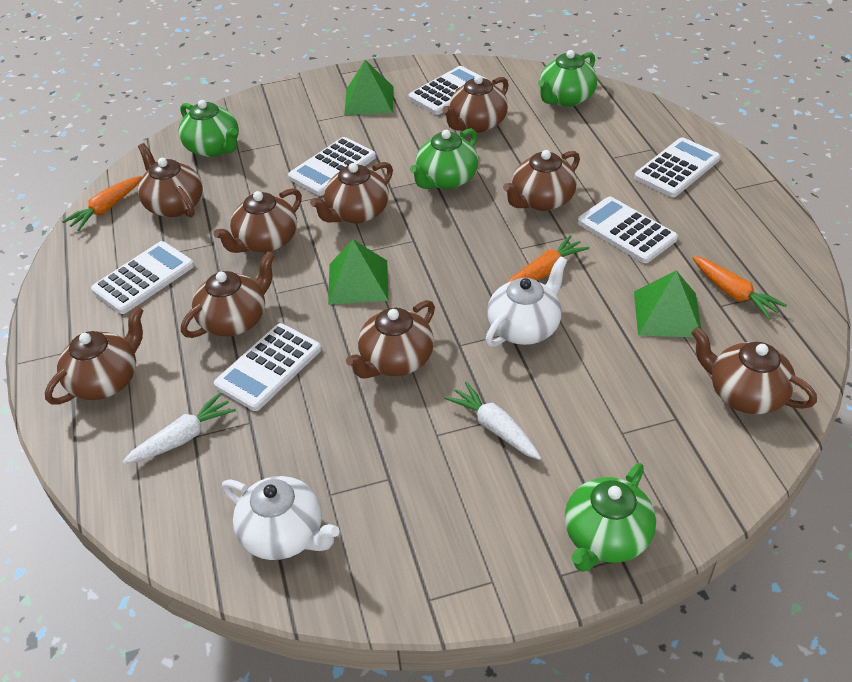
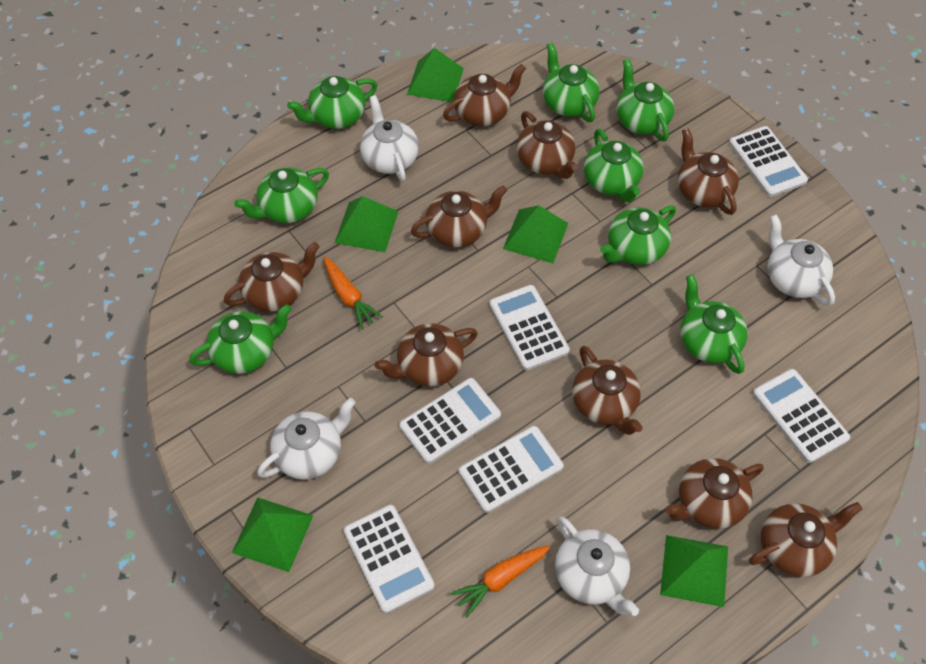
green pyramid: [328,240,388,305] [344,60,394,115] [634,271,701,337] = 3 -> [232,497,313,572] [335,196,398,252] [407,48,464,102] [503,205,568,263] [660,535,728,607] = 5
green teapot: [179,100,239,157] [410,129,478,189] [538,50,597,107] [565,463,656,572] = 4 -> [189,304,292,374] [234,168,329,223] [287,76,377,129] [543,43,600,122] [584,129,644,202] [600,205,676,265] [616,59,674,141] [680,275,747,374] = 8
orange carrot: [62,176,142,231] [507,235,589,283] [692,256,787,319] = 3 -> [323,257,383,329] [450,545,550,617] = 2
white carrot: [122,393,236,464] [445,381,541,460] = 2 -> none = 0
white teapot: [222,476,340,560] [485,256,567,347] = 2 -> [257,398,356,480] [360,95,419,182] [555,516,639,616] [767,215,835,306] = 4

